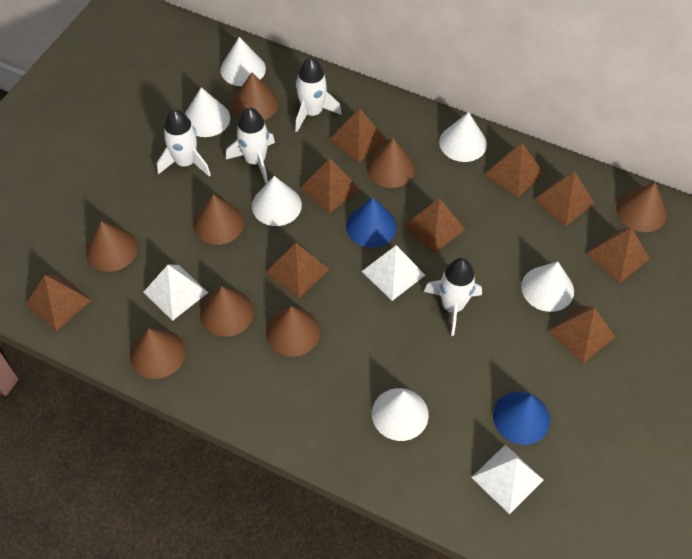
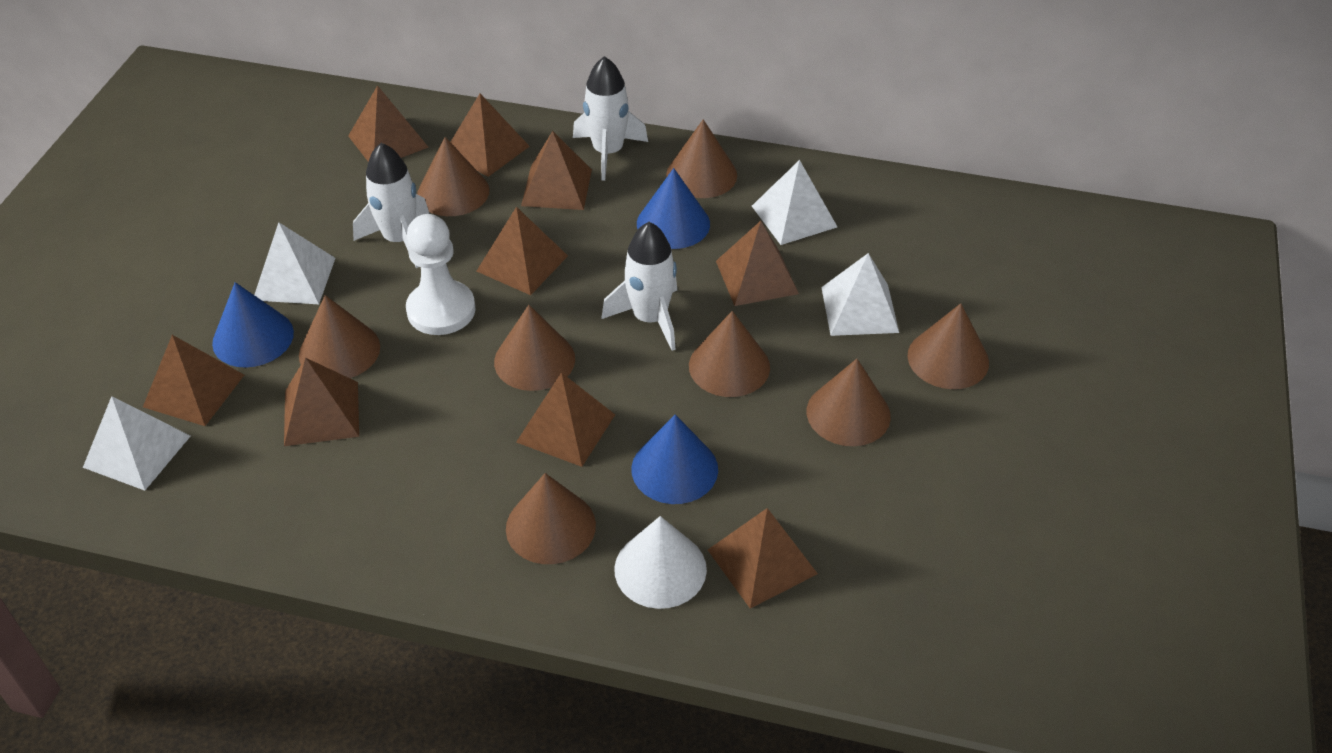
blue cone: [346,197,397,248] [493,392,550,445] = 2 -> [212,282,294,368] [631,415,718,504] [637,168,710,249] = 3
white cone: [185,87,230,137] [220,37,266,86] [252,176,302,226] [372,388,429,441] [439,112,487,162] [521,262,574,312] = 6 -> [614,516,707,609] = 1
white pawn: none = 0 -> [406,214,476,335] = 1
white pyramid: [144,265,208,321] [362,245,425,301] [471,444,543,514] = 3 -> [83,396,190,491] [254,222,335,304] [752,160,837,245] [821,253,899,336] = 4
white rocket: [157,109,211,177] [226,107,275,183] [295,58,342,132] [424,258,482,336] = 4 -> [353,143,429,268] [573,56,648,181] [601,222,677,351] = 3

